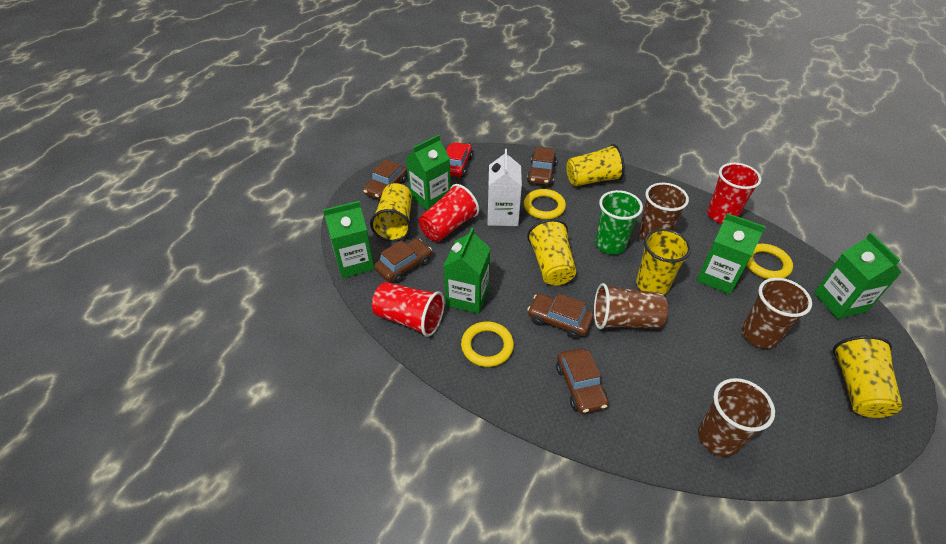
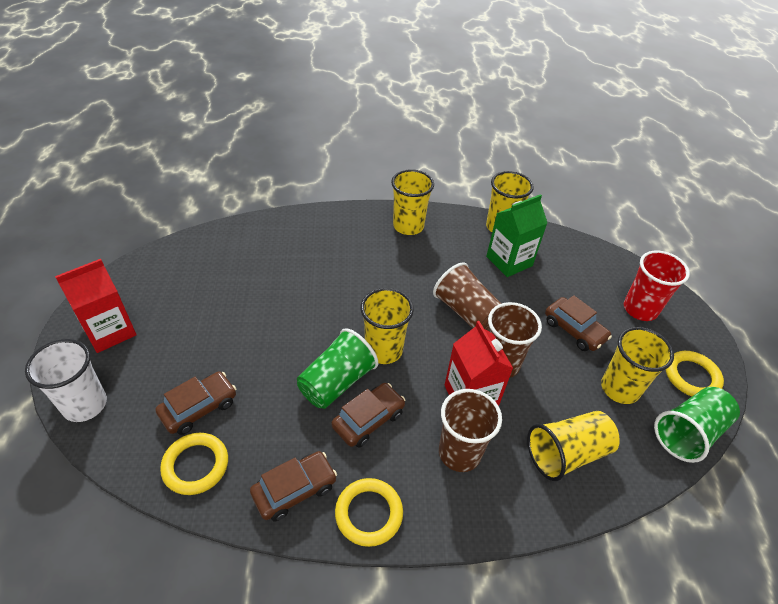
brown car: [363,159,407,200] [374,239,432,283] [527,147,557,185] [527,294,594,339] [556,348,608,414] = 5 -> [155,371,236,435] [250,451,337,522] [331,383,405,448] [545,295,612,351] = 4
brown cup: [594,283,668,329] [638,183,689,241] [698,378,775,457] [742,278,812,349] = 4 -> [433,262,501,331] [439,389,502,472] [488,302,542,378] = 3
green carton: [323,201,374,278] [406,135,451,210] [443,228,490,314] [696,213,766,294] [814,233,901,319] = 5 -> [486,194,547,277] = 1
green cup: [595,190,643,254] = 1 -> [297,328,378,409] [654,387,740,463] = 2
red car: [446,142,473,177] = 1 -> none = 0
red carton: none = 0 -> [55,259,136,353] [445,321,513,406] = 2
red cup: [372,282,445,337] [419,184,479,242] [707,163,761,224] = 3 -> [624,250,690,321] = 1
white carton: [487,149,522,226] = 1 -> none = 0
white cup: none = 0 -> [25,339,107,422] = 1

